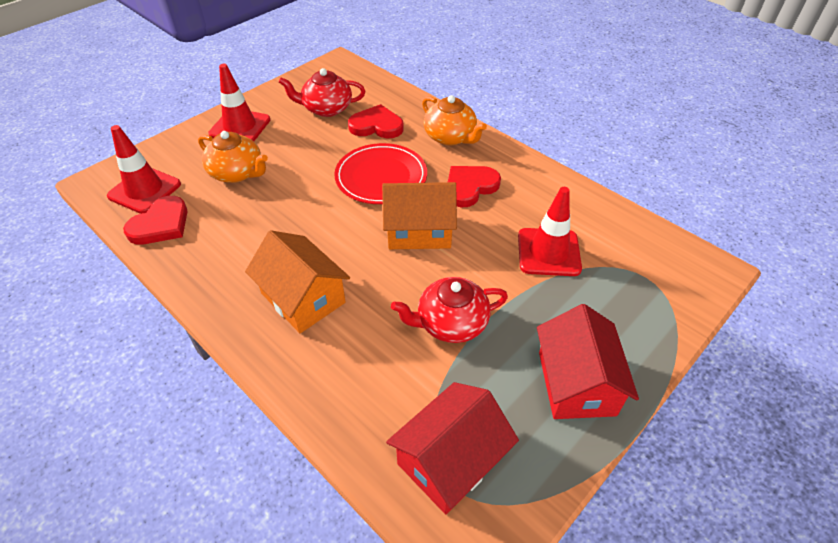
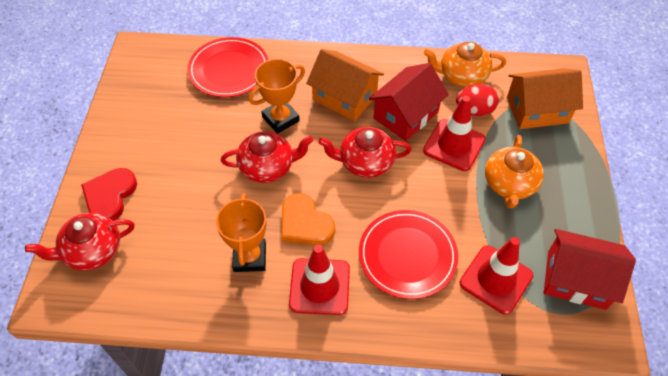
orange heart: none = 0 -> [281,193,335,245] = 1
orange trophy: none = 0 -> [216,193,267,272] [248,59,305,134] = 2
red egg: none = 0 -> [456,84,499,116] = 1
red heart: [123,196,188,245] [348,104,404,138] [448,166,501,208] = 3 -> [81,168,137,221] = 1
red plate: [334,143,427,204] = 1 -> [187,37,269,97] [359,210,458,299] = 2
red teapot: [279,68,365,117] [391,277,508,343] = 2 -> [25,212,134,271] [221,131,313,183] [318,127,411,178] = 3

